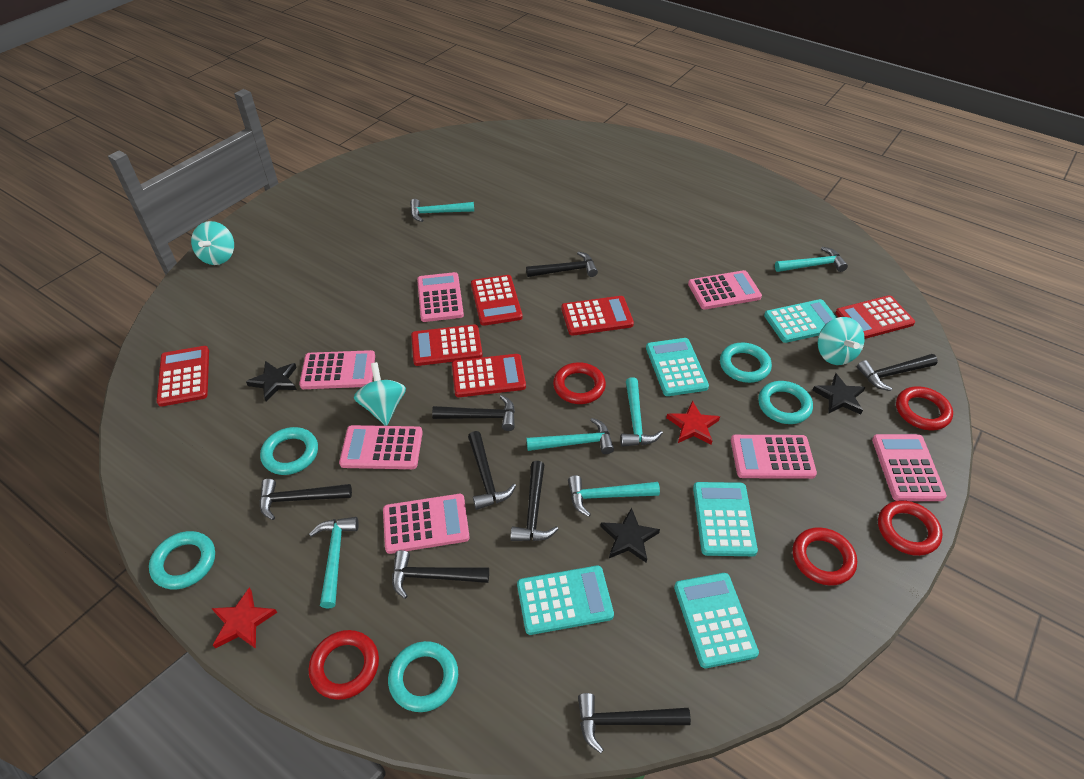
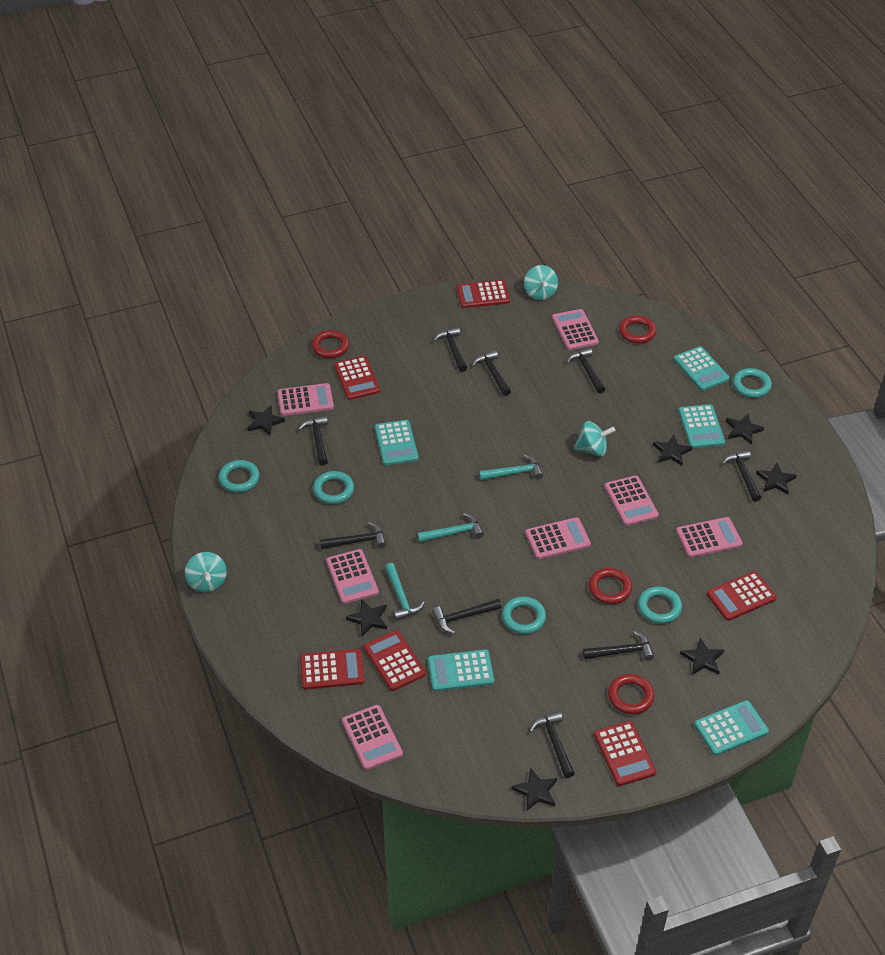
black hammer: [260,479,352,520] [392,550,489,599] [432,395,515,431] [468,431,516,510] [510,461,558,541] [526,251,598,277] [578,693,691,753] [857,354,938,391] = 8 -> [298,416,328,466] [319,522,386,549] [432,599,501,634] [433,327,467,372] [472,350,511,396] [530,711,575,778] [566,348,605,394] [583,631,654,661] [722,450,762,502] = 9
black star: [246,361,297,402] [600,508,660,563] [812,373,865,414] = 3 -> [248,405,285,435] [346,599,387,636] [512,768,557,811] [653,435,692,466] [680,638,724,675] [726,414,764,445] [756,463,797,495] = 7
red ring: [309,630,379,700] [553,362,606,404] [793,527,857,586] [878,500,943,556] [896,386,953,430] = 5 -> [311,330,349,358] [588,568,632,604] [608,674,654,715] [619,316,657,344] = 4
red star: [211,587,277,649] [666,401,720,445] = 2 -> none = 0
turquoise hammer: [309,517,359,608] [410,199,474,222] [526,418,614,454] [568,475,660,517] [620,377,663,447] [775,247,848,272] = 6 -> [385,563,425,621] [417,513,484,543] [479,454,543,480] = 3

